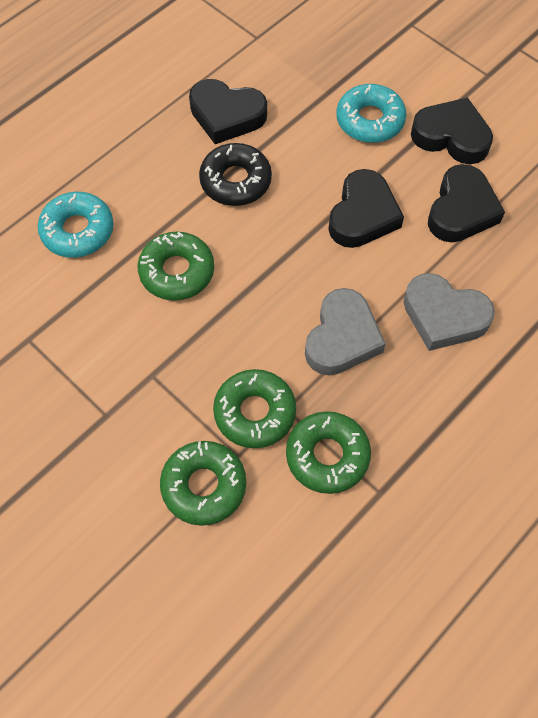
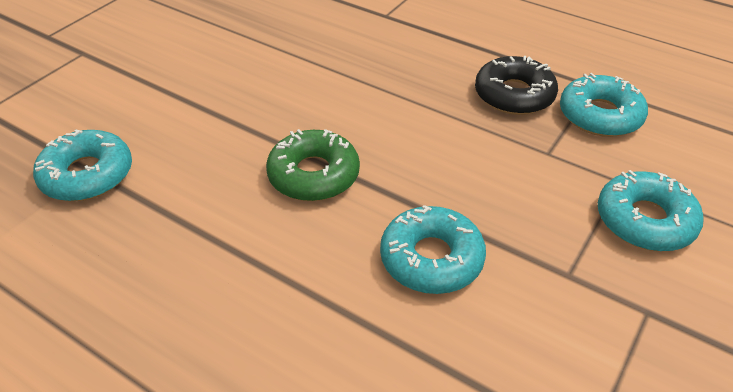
black heart: [189,79,267,144] [328,169,404,248] [411,97,493,164] [428,164,505,242] = 4 -> none = 0
green donut: [137,231,214,301] [160,441,246,526] [213,369,296,448] [286,411,371,494] = 4 -> [266,129,360,201] = 1
grey heart: [305,288,386,376] [404,273,495,351] = 2 -> none = 0
turquoise donut: [38,192,113,258] [336,84,406,143] = 2 -> [33,129,132,201] [380,205,486,294] [560,73,648,137] [598,170,704,251] = 4

